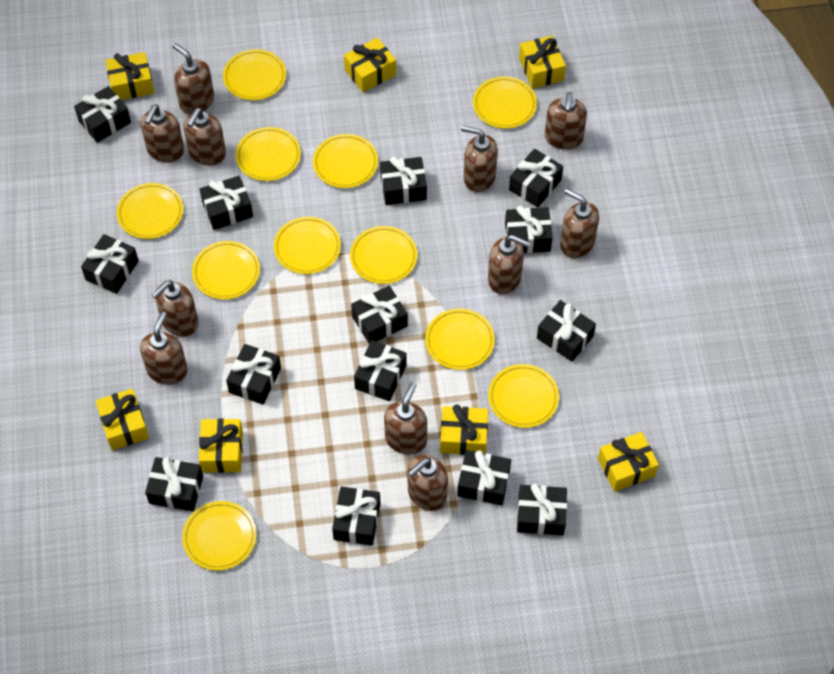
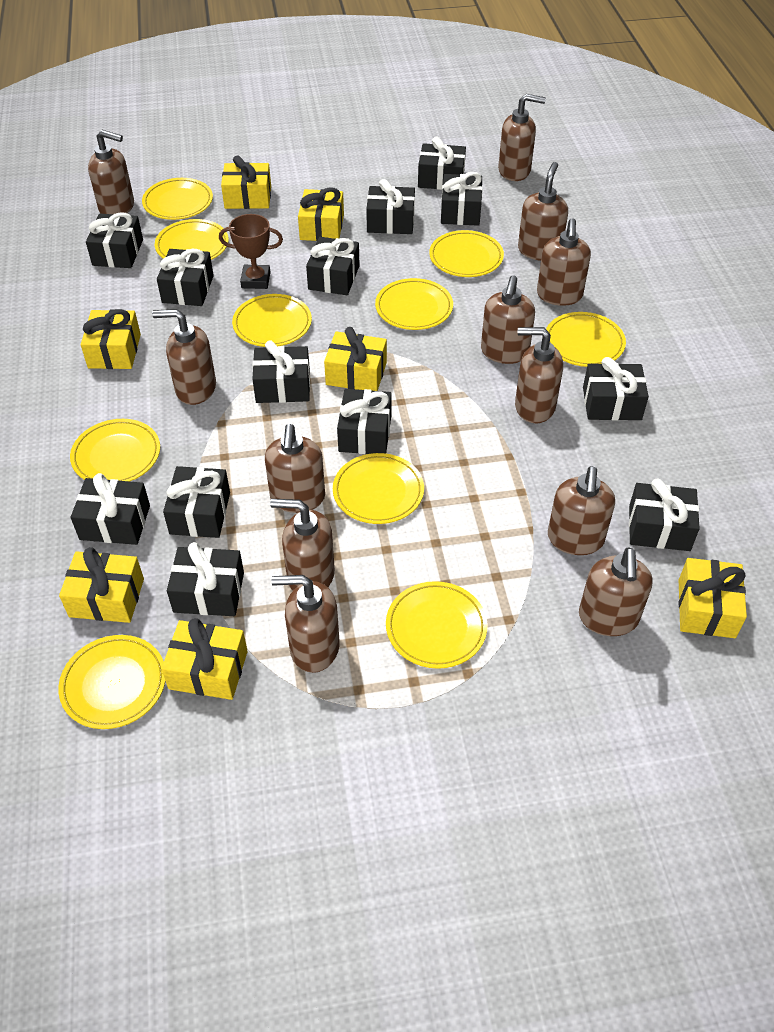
black gift: [74,86,131,143] [81,234,139,294] [145,457,203,511] [200,176,253,230] [226,344,281,405] [332,486,381,546] [351,285,408,344] [354,340,407,401] [380,157,427,205] [457,450,511,505] [505,206,553,253] [509,149,563,208] [517,483,567,535] [537,300,596,362] = 14 -> [71,473,150,545] [86,212,143,268] [157,249,214,306] [163,466,230,538] [167,542,244,616] [252,341,310,403] [306,237,360,295] [337,389,392,454] [366,179,415,234] [418,137,466,190] [441,172,483,226] [583,357,649,420] [629,478,700,551] = 13
brown soap dispenser: [140,312,188,385] [141,105,184,162] [152,280,199,337] [172,43,214,114] [183,108,226,166] [384,382,427,455] [407,455,448,511] [461,126,498,192] [488,235,530,294] [545,92,587,150] [560,189,599,258] = 11 -> [88,130,134,214] [152,309,216,405] [265,424,325,513] [270,499,335,591] [271,575,339,673] [481,275,535,364] [498,94,546,181] [515,327,563,423] [518,162,568,261] [537,218,591,306] [548,466,615,555] [579,547,653,636] = 12
brown trophy: none = 0 -> [219,214,283,289] = 1
yellow plate: [117,183,183,239] [182,501,256,570] [192,241,260,299] [223,49,286,100] [236,127,301,181] [274,217,341,274] [313,134,378,188] [350,226,417,284] [425,309,495,370] [473,77,537,129] [488,364,559,428] = 11 -> [58,635,165,729] [70,419,160,482] [142,178,213,220] [155,219,229,260] [232,294,312,347] [333,453,424,524] [375,278,453,330] [386,581,487,669] [429,230,504,277] [546,312,626,367] = 10

